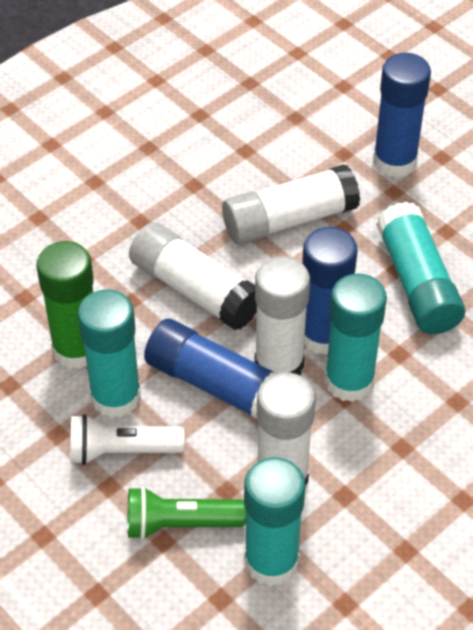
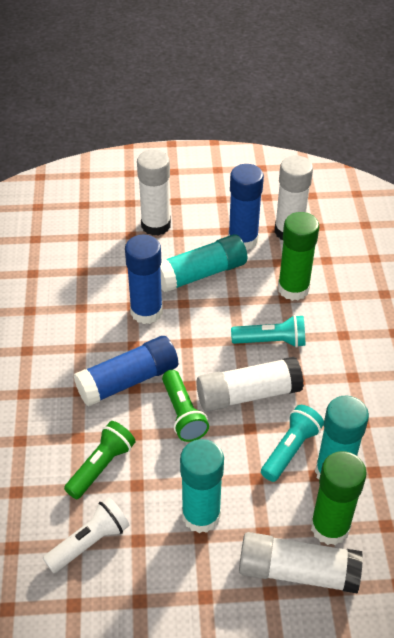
green flashlight: [128,486,246,540] = 1 -> [64,421,136,499] [162,370,209,442] = 2
green glue stick: [36,241,93,369] = 1 -> [278,212,319,301] [311,451,367,545] = 2
turquoise flashlight: none = 0 -> [231,315,305,348] [261,405,324,482] = 2
turquoise glue stick: [78,290,141,418] [244,457,306,586] [325,274,387,402] [376,202,465,334] = 4 -> [160,234,247,293] [180,439,224,533] [315,396,369,479] = 3

